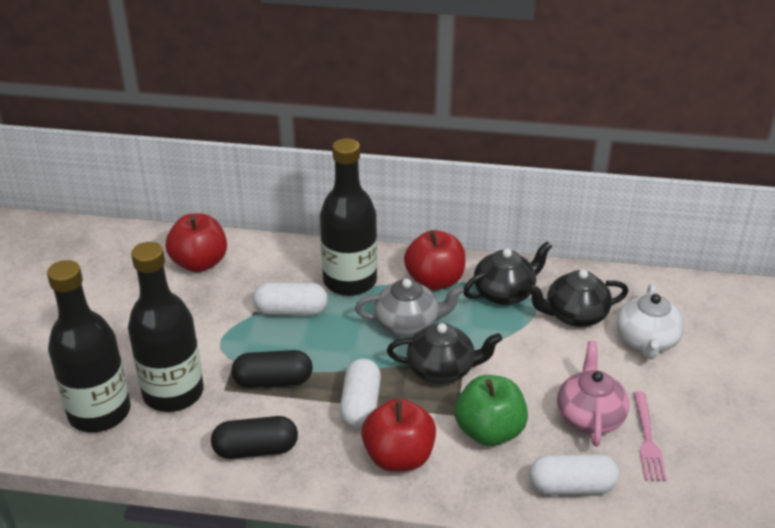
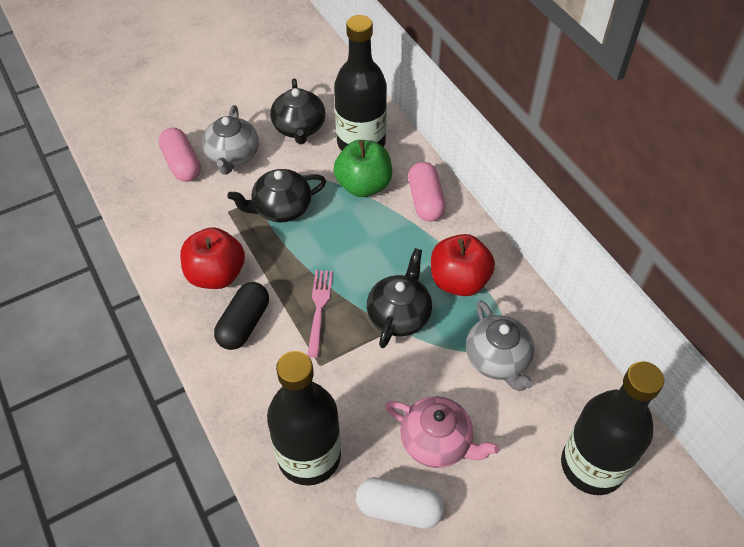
black capsule: [211,416,298,459] [232,350,313,388] = 2 -> [214,282,269,350] = 1
grey teapot: [355,279,464,337] = 1 -> [202,105,259,175] [466,300,534,391] = 2
pink capsule: none = 0 -> [159,128,201,182] [408,162,446,222] = 2
red apple: [166,214,227,272] [361,399,436,472] [404,230,466,290] = 3 -> [180,227,245,289] [431,234,495,296] = 2
white capsule: [253,282,328,315] [340,358,381,428] [529,454,619,495] = 3 -> [356,477,444,529] = 1
white teapot: [617,284,684,359] = 1 -> none = 0

